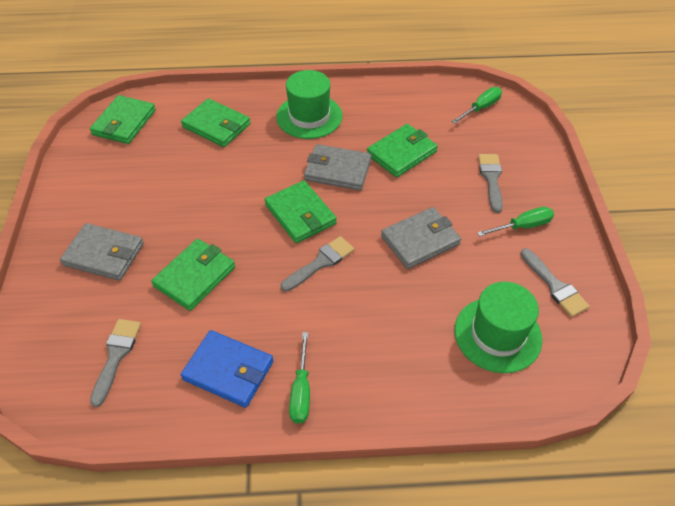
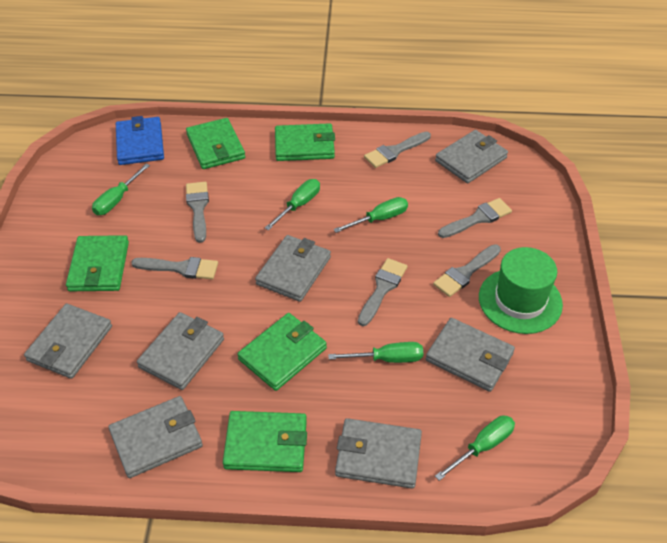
green hat: [276,70,343,139] [455,282,542,373] = 2 -> [479,247,563,334] = 1
green screwdriver: [289,332,310,424] [452,87,502,124] [477,207,554,237] = 3 -> [92,164,150,215] [265,179,320,230] [328,342,423,363] [334,197,408,233] [435,415,515,481] = 5
grey brush: [90,319,141,407] [281,236,355,292] [478,154,503,213] [520,248,590,317] = 4 -> [131,257,218,279] [186,182,209,243] [358,258,407,326] [364,132,431,168] [433,244,501,297] [438,198,512,238] = 6
grey wallet: [60,223,144,281] [304,144,372,190] [381,207,461,269] = 3 -> [24,304,112,379] [108,396,203,478] [137,312,224,390] [255,235,331,302] [335,418,422,489] [426,318,515,392] [435,130,508,183] = 7

